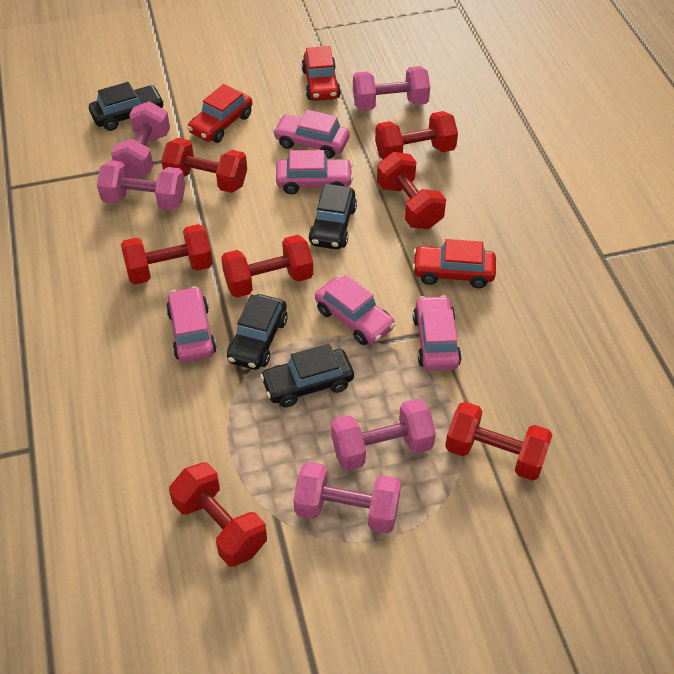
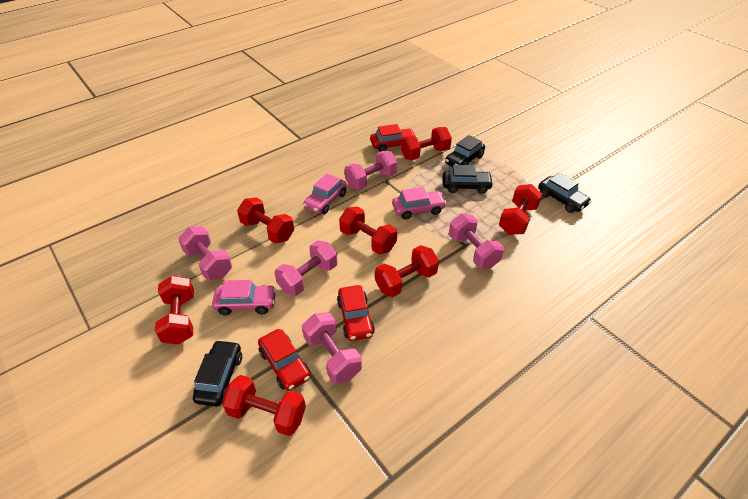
pink car: [166,286,217,362] [273,110,350,158] [276,150,353,195] [315,275,396,345] [413,295,462,371] = 5 -> [212,280,276,315] [303,173,347,214] [392,187,446,220] = 3

